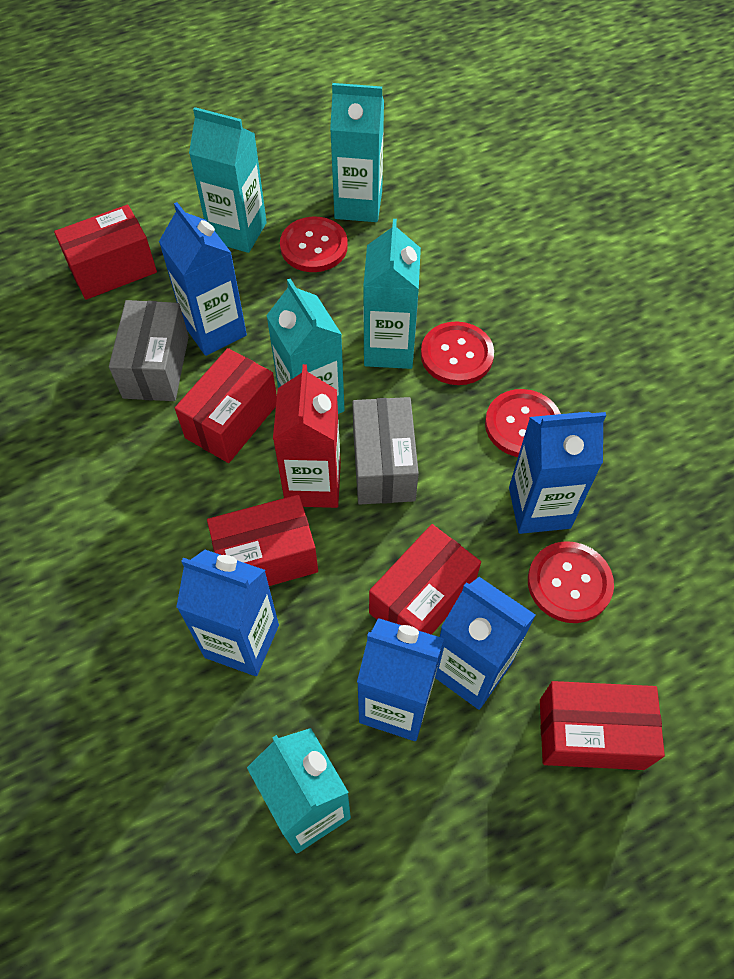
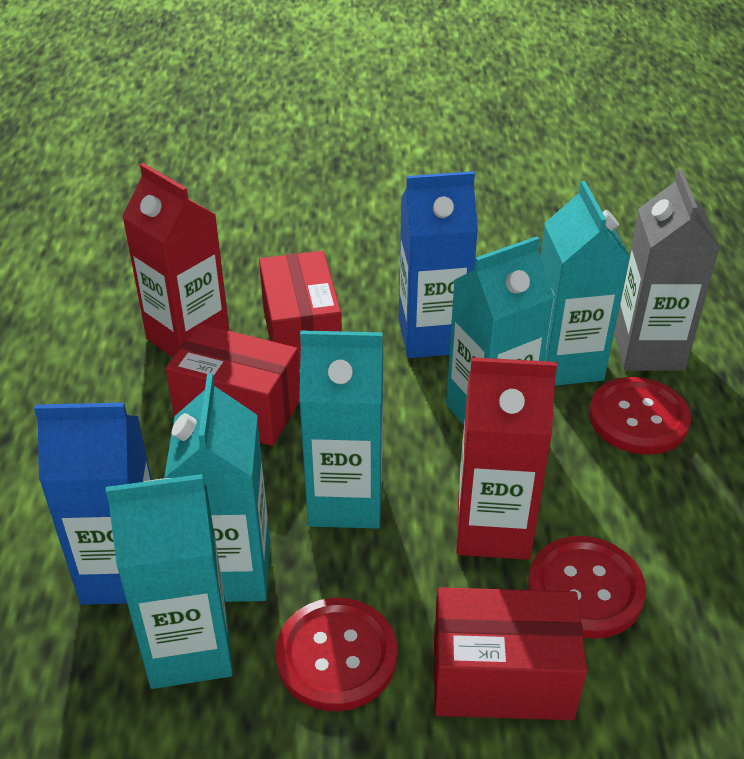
blue carton: [159,202,247,356] [176,550,279,676] [357,618,444,741] [435,577,536,710] [509,412,606,534] = 5 -> [34,403,152,605] [399,171,478,358] = 2
grey box: [109,300,189,401] [352,397,419,505] = 2 -> none = 0
grey carton: none = 0 -> [614,170,720,371] = 1
red box: [54,205,157,300] [175,348,277,463] [207,495,318,586] [369,524,481,635] [540,681,665,770] = 5 -> [165,324,300,446] [259,251,342,369] [434,587,587,720] = 3
red button: [280,217,348,272] [421,321,494,385] [485,389,561,457] [528,541,614,623] = 4 -> [275,598,397,711] [528,536,646,639] [589,377,691,454] = 3
red carton: [273,364,341,508] = 1 -> [122,163,229,358] [456,357,557,560] = 2

